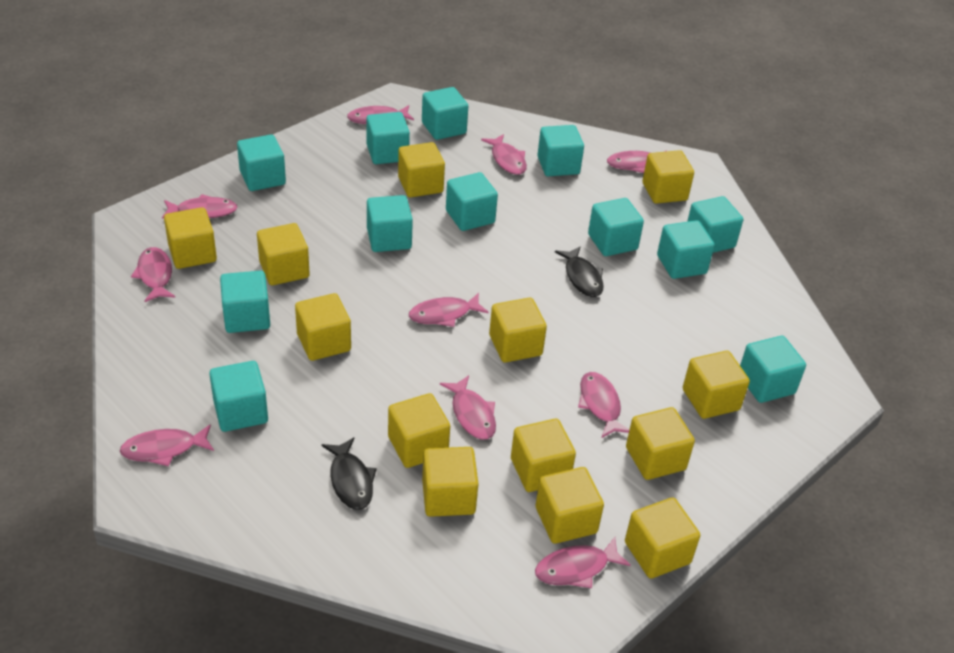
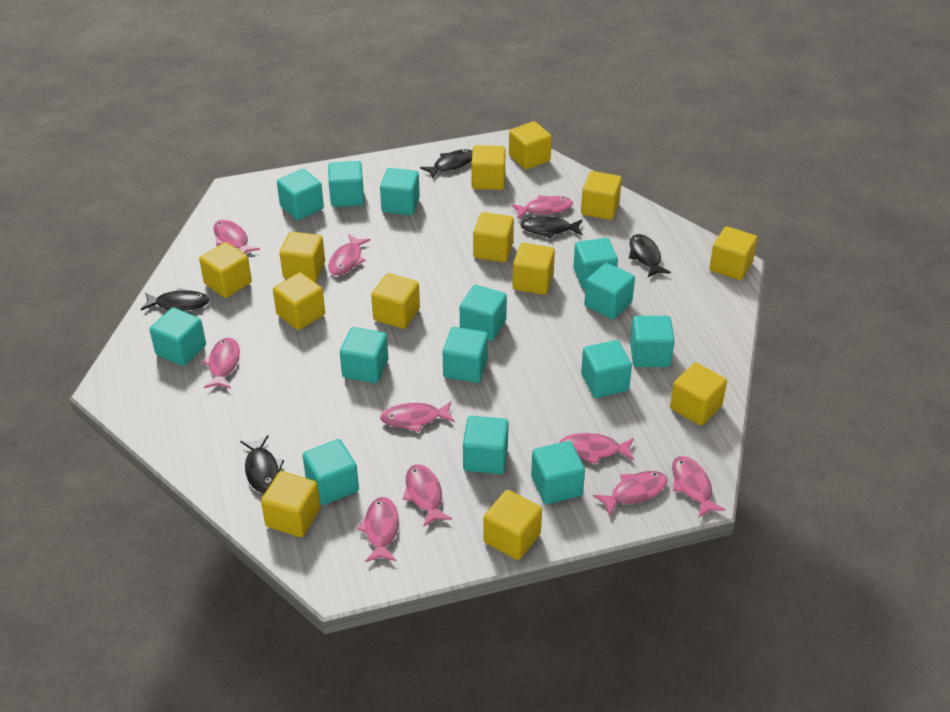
black fish: [322,437,377,510] [555,246,604,297] = 2 -> [141,288,210,311] [240,435,284,493] [420,149,472,178] [520,216,582,239] [629,234,671,277] = 5
turquoise cube: [209,361,268,432] [220,271,270,333] [237,135,286,191] [366,112,410,164] [367,195,413,252] [422,87,468,140] [446,172,498,231] [537,125,584,176] [588,198,644,256] [657,220,715,279] [687,196,743,253] [740,336,806,403] = 12 -> [149,308,206,366] [277,169,324,220] [303,439,359,505] [328,161,364,207] [340,327,388,383] [380,168,420,215] [442,327,488,383] [460,285,507,341] [463,416,509,474] [531,441,585,504] [573,238,618,289] [581,340,632,398] [584,263,635,320] [630,316,675,367] = 14

